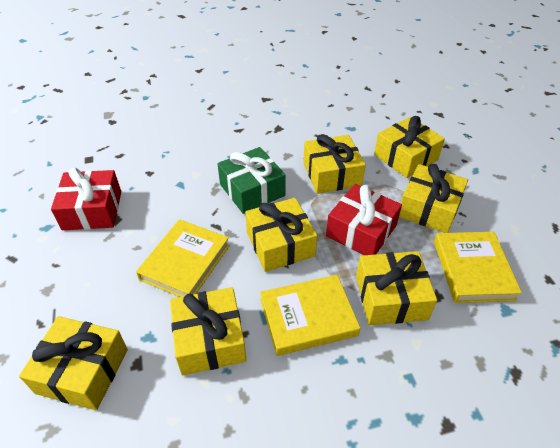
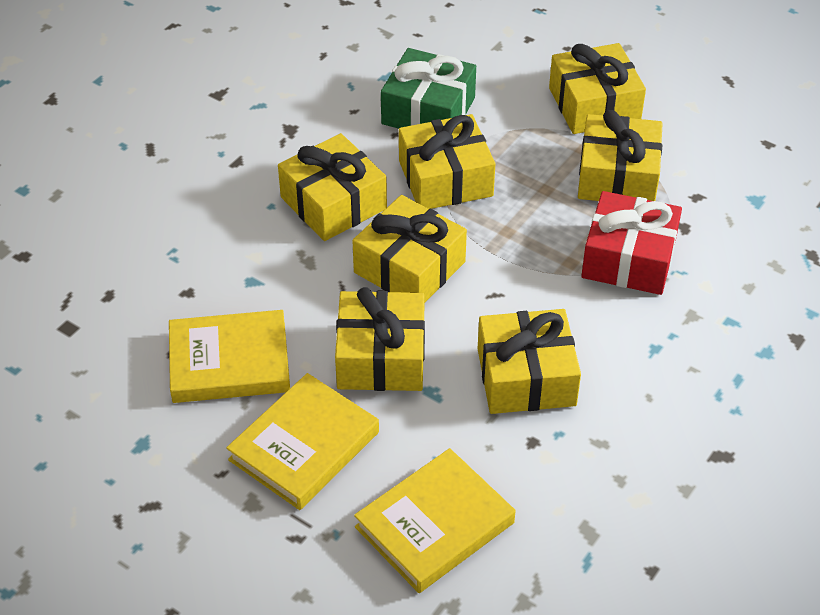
red gift: [51,168,121,230] [326,184,402,255] = 2 -> [581,191,682,295] = 1

